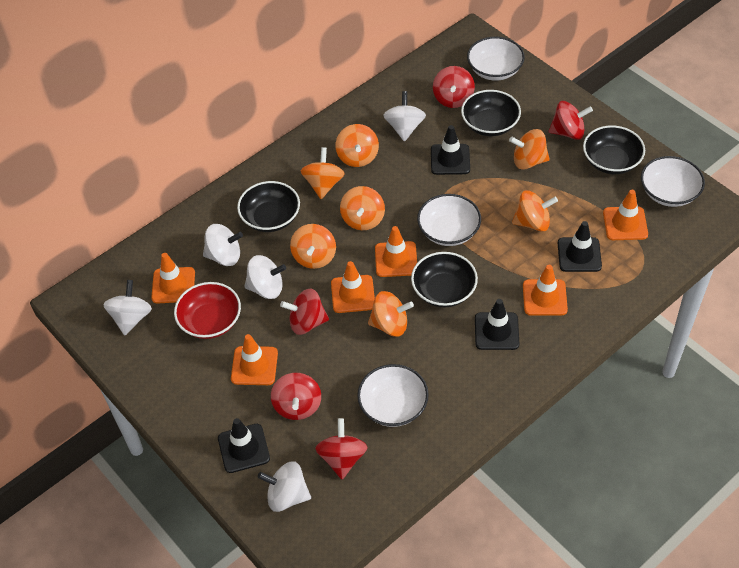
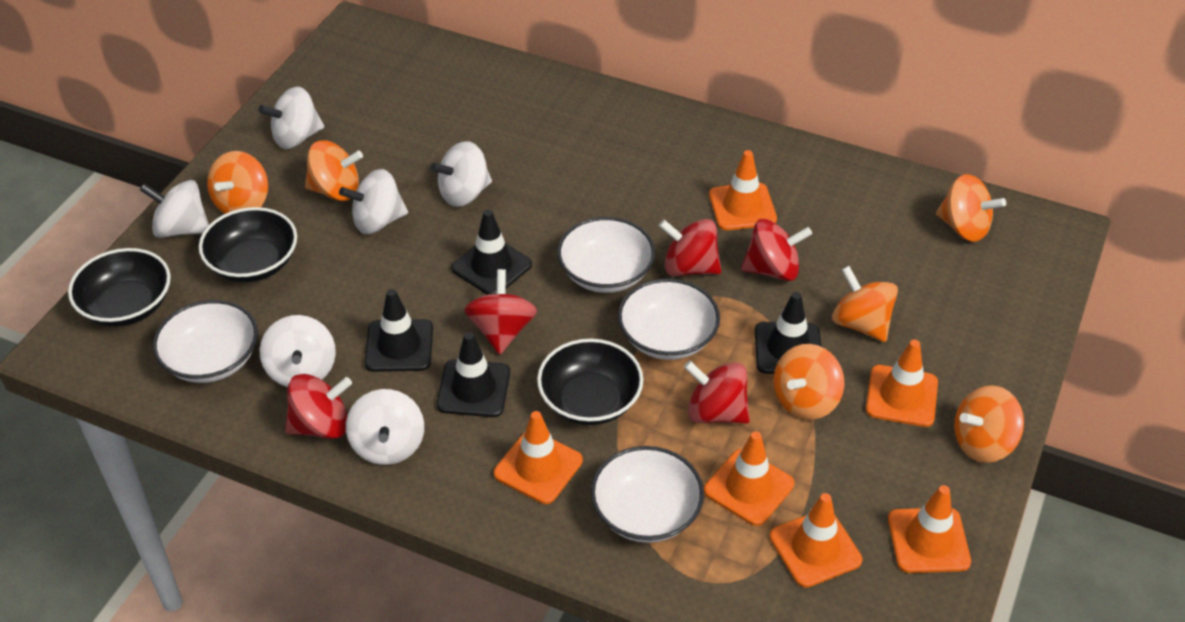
black bowl: [237,181,300,232] [411,252,478,307] [461,90,521,136] [583,125,645,174] = 4 -> [68,248,171,327] [199,207,297,282] [537,339,643,425] = 3
orange spinning top: [290,224,336,269] [301,147,345,199] [336,124,379,167] [340,186,385,230] [368,291,414,337] [509,129,550,170] [512,190,558,232] = 7 -> [207,151,268,214] [305,140,363,201] [773,344,845,420] [832,266,898,342] [936,174,1006,242] [954,385,1024,463] = 6
red bowl: [174,282,241,339] = 1 -> none = 0
white spinning top: [103,280,152,335] [203,224,243,266] [244,255,286,299] [258,461,311,512] [383,91,426,142] = 5 -> [140,180,209,238] [258,87,324,149] [259,315,336,387] [339,169,408,234] [346,389,424,465] [430,141,492,207] = 6

